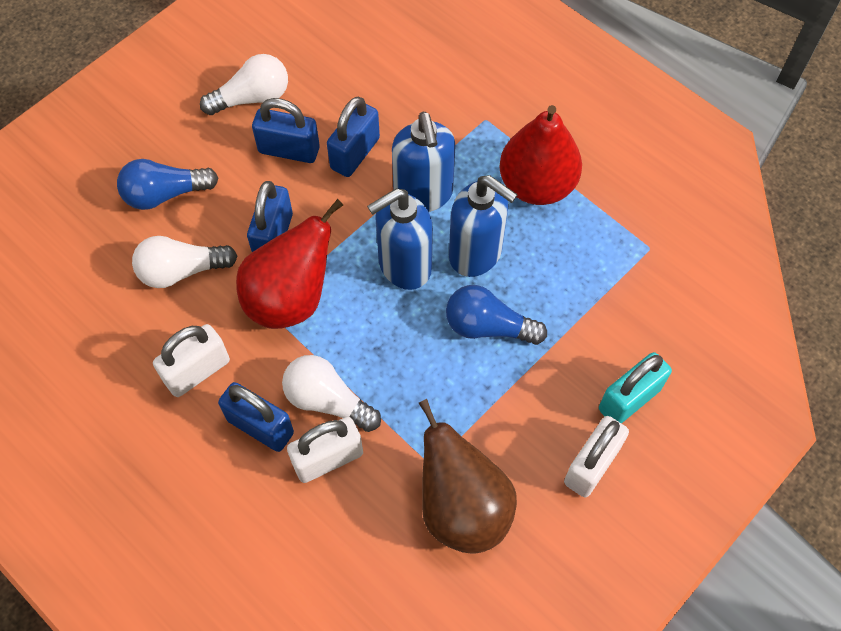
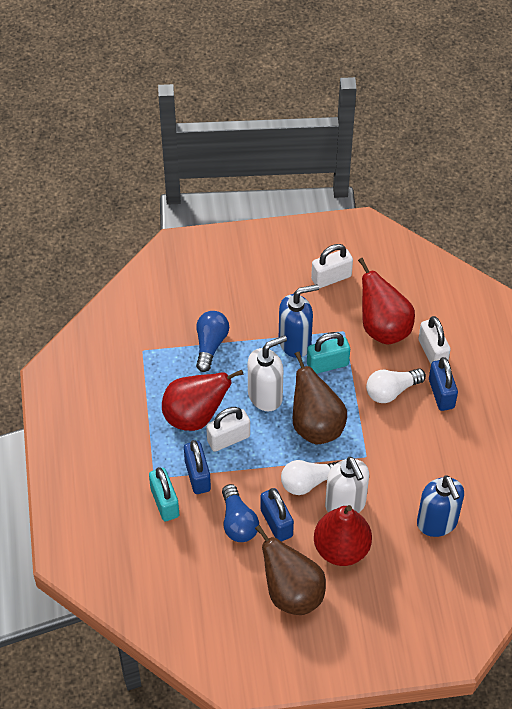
blue padlock: [218,382,294,452] [247,181,293,252] [252,98,320,163] [327,96,380,177] = 4 -> [184,440,211,494] [260,488,294,542] [429,357,458,411] = 3
blue soap dispenser: [367,188,433,290] [392,112,456,212] [449,175,518,277] = 3 -> [279,284,319,358] [417,475,464,537] = 2
brown pear: [419,399,517,554] = 1 -> [255,525,326,615] [293,352,347,444] = 2
red pear: [236,199,343,329] [499,105,582,205] = 2 -> [162,370,244,431] [314,505,372,566] [358,258,415,345] = 3
turquoise padlock: [599,352,672,424] = 1 -> [149,467,179,521] [307,332,350,374] = 2
white light bulb: [132,236,237,288] [200,54,288,115] [282,355,381,432] = 3 -> [281,460,339,495] [366,368,426,403] = 2
white soap dispenser: none = 0 -> [248,335,287,411] [325,457,369,513] = 2

